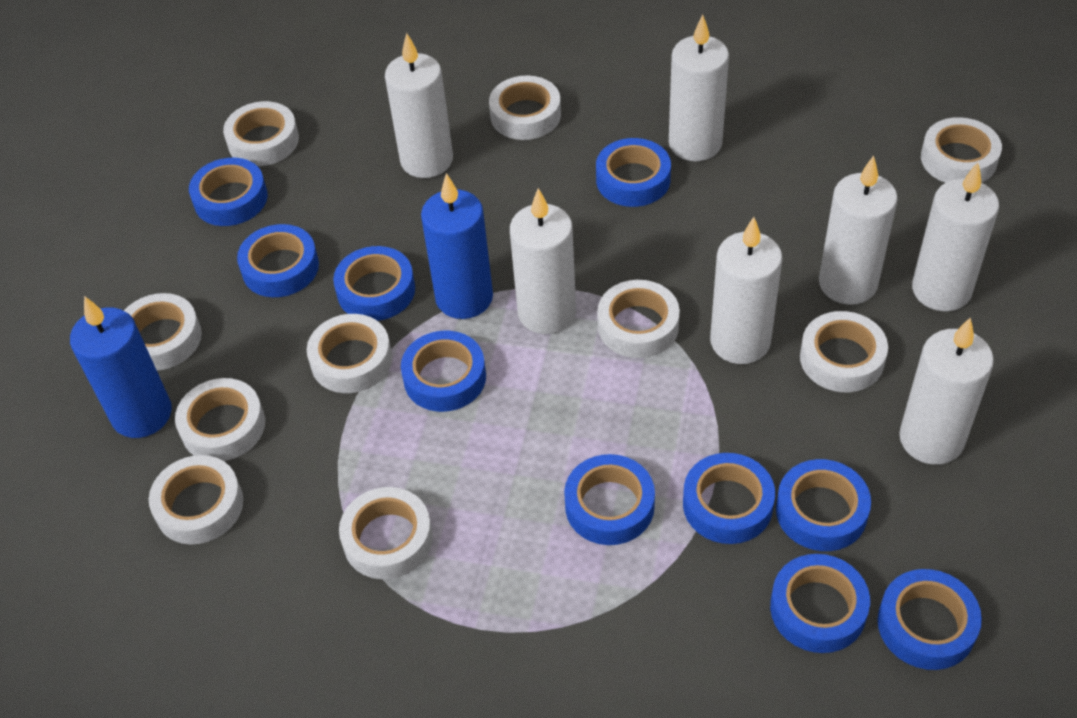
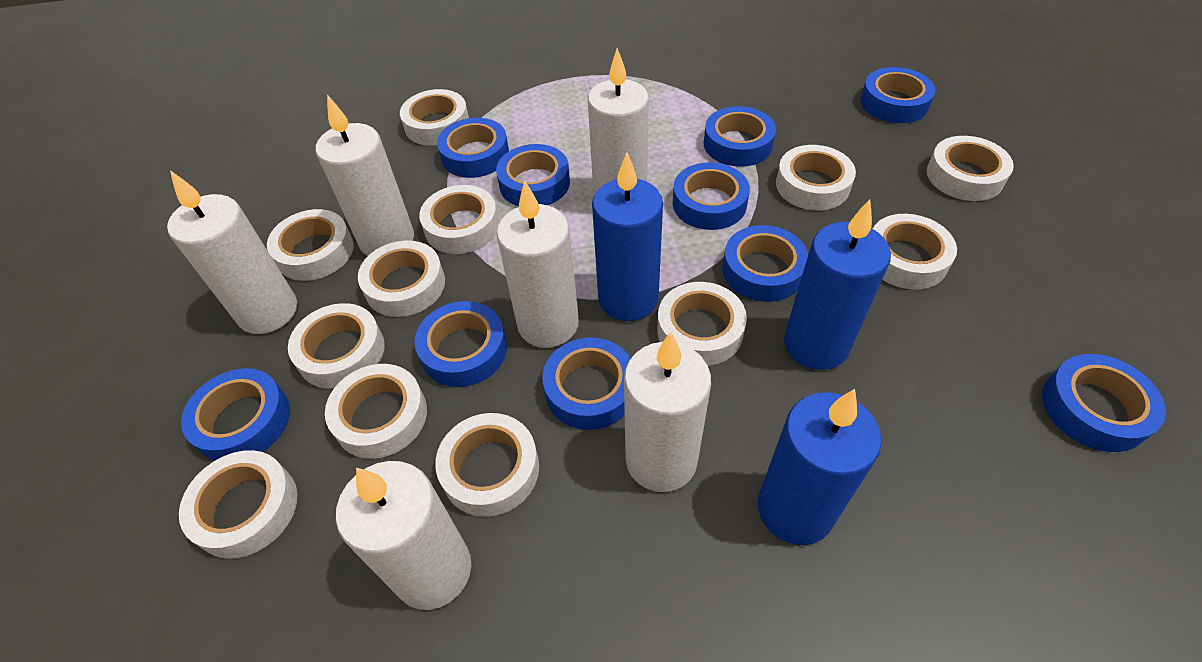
blue candle: [70,296,172,438] [421,173,493,319] = 2 -> [592,153,663,321] [758,389,882,545] [784,199,891,370] = 3
white candle: [385,33,453,178] [510,188,576,334] [669,14,729,161] [710,217,782,364] [819,155,898,305] [899,318,994,465] [912,162,999,311] = 7 -> [167,170,297,334] [316,95,414,256] [336,461,471,610] [496,180,579,348] [588,48,649,195] [624,332,711,492] = 6
white tape: [124,293,202,370] [149,455,243,544] [175,378,265,461] [223,101,299,166] [307,314,392,393] [339,487,433,579] [489,75,561,140] [597,280,680,358] [800,311,888,392] [921,117,1002,183] = 10 -> [179,450,297,559] [267,209,354,281] [288,303,385,389] [325,364,427,459] [358,240,445,317] [400,89,469,146] [419,185,499,254] [435,413,539,517] [657,282,747,366] [776,145,856,210] [873,214,957,289] [927,136,1014,201] = 12

